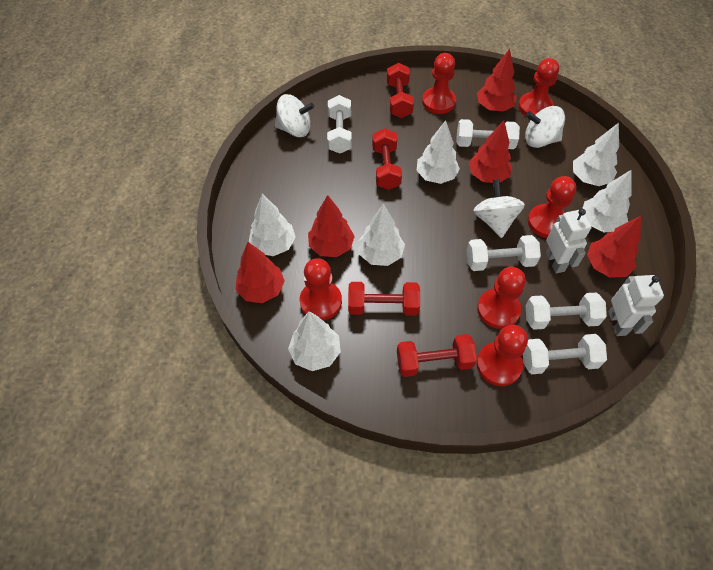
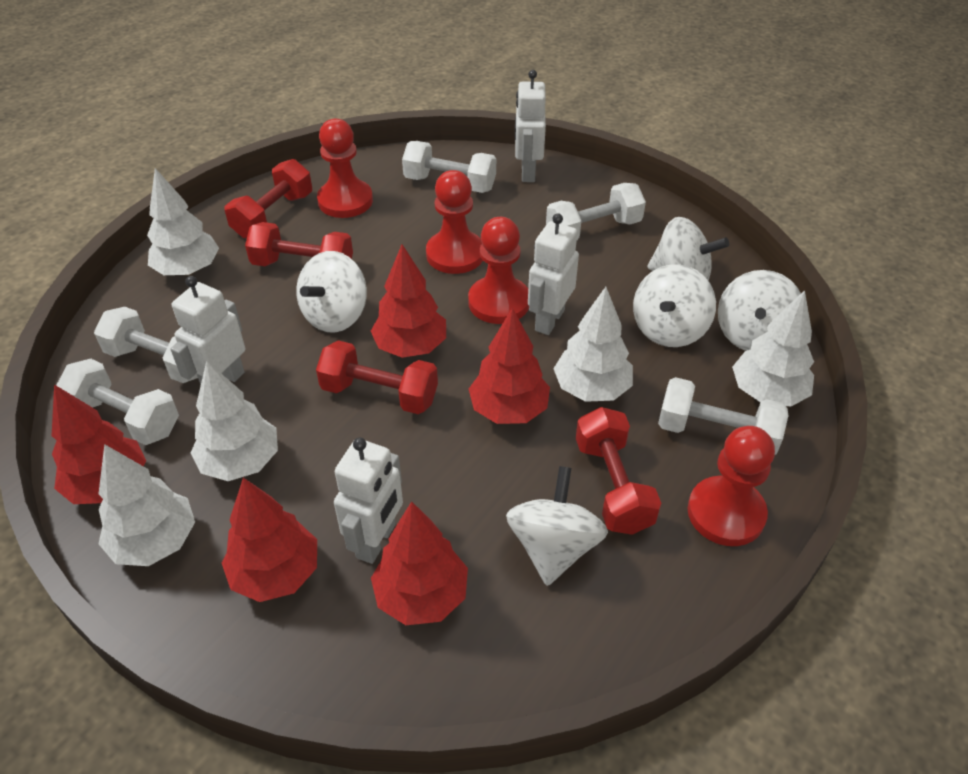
red pawn: [300,258,342,320] [422,53,456,114] [476,325,528,386] [477,267,526,329] [518,58,559,117] [528,176,576,238] = 6 -> [317,119,373,218] [426,170,483,274] [468,217,529,324] [688,426,775,546] = 4
white robot: [546,209,592,273] [608,275,664,336] = 2 -> [170,276,245,385] [334,437,403,564] [515,70,546,182] [528,213,579,335] = 4
white spinning top: [275,94,314,137] [473,179,525,238] [525,106,565,148] = 3 -> [296,251,367,333] [506,466,608,586] [633,264,716,347] [647,217,729,281] [718,270,801,351] = 5
white tree: [249,194,296,256] [288,311,341,371] [358,204,405,266] [417,120,460,184] [573,123,619,186] [582,169,632,232] = 6 -> [98,444,195,566] [147,168,219,275] [190,361,278,481] [553,287,633,402] [732,290,814,407] = 5

